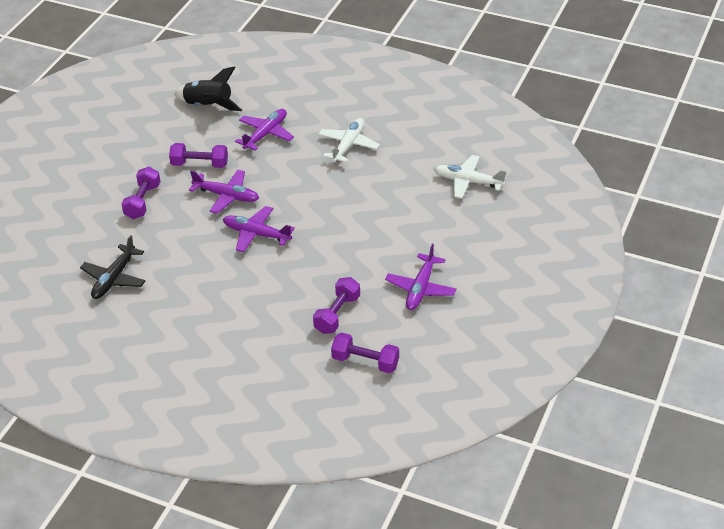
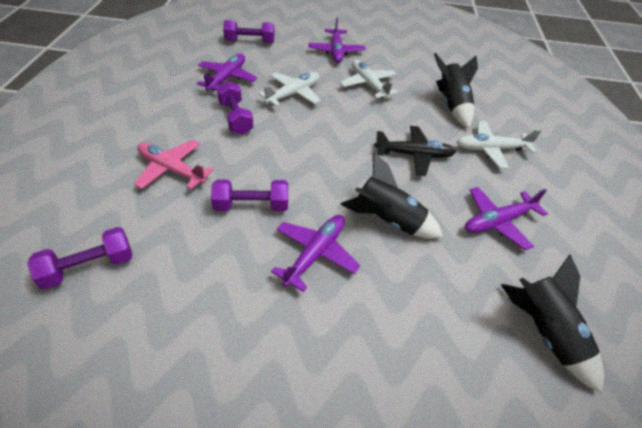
black rocket: [174,66,242,111] = 1 -> [340,153,443,239] [434,53,478,128] [501,254,604,393] = 3
pink plane: none = 0 -> [134,140,214,189] = 1
white plane: [318,118,380,163] [434,155,506,198] = 2 -> [259,72,321,106] [340,60,398,99] [457,121,541,169] = 3

